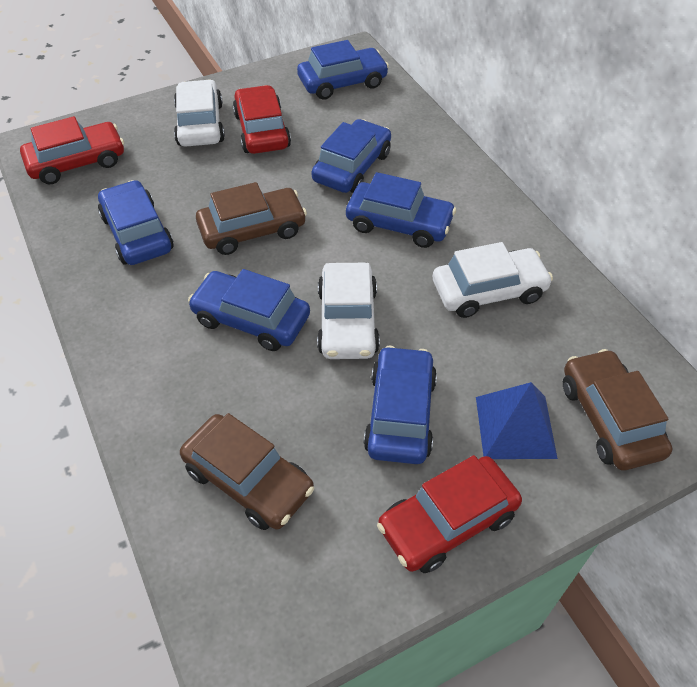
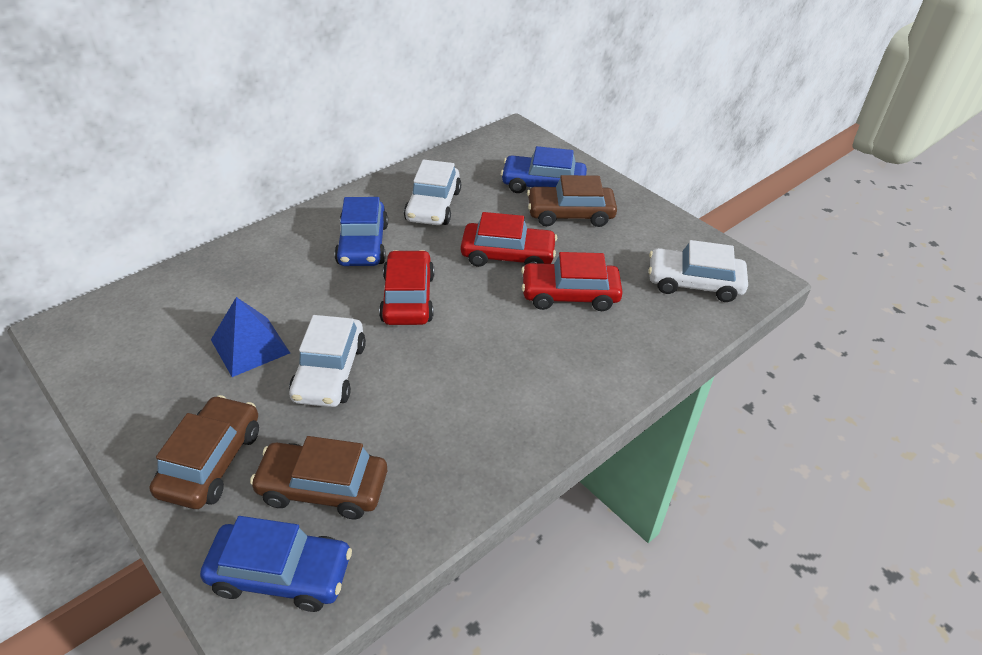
blue car: [98,180,173,265] [188,269,310,351] [297,40,389,100] [311,119,391,193] [346,172,456,248] [363,346,437,464] = 6 -> [200,516,352,612] [335,197,388,266] [501,146,587,193] = 3

